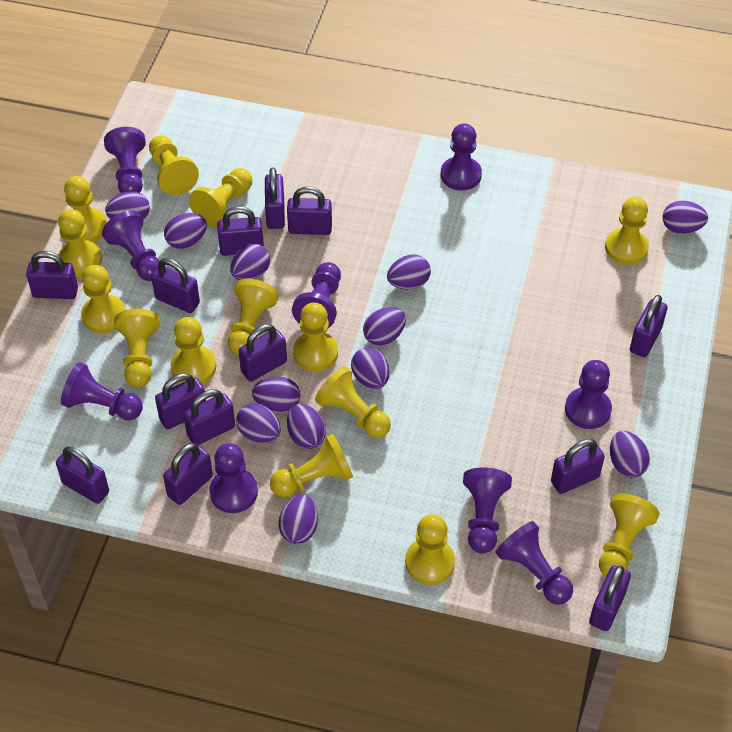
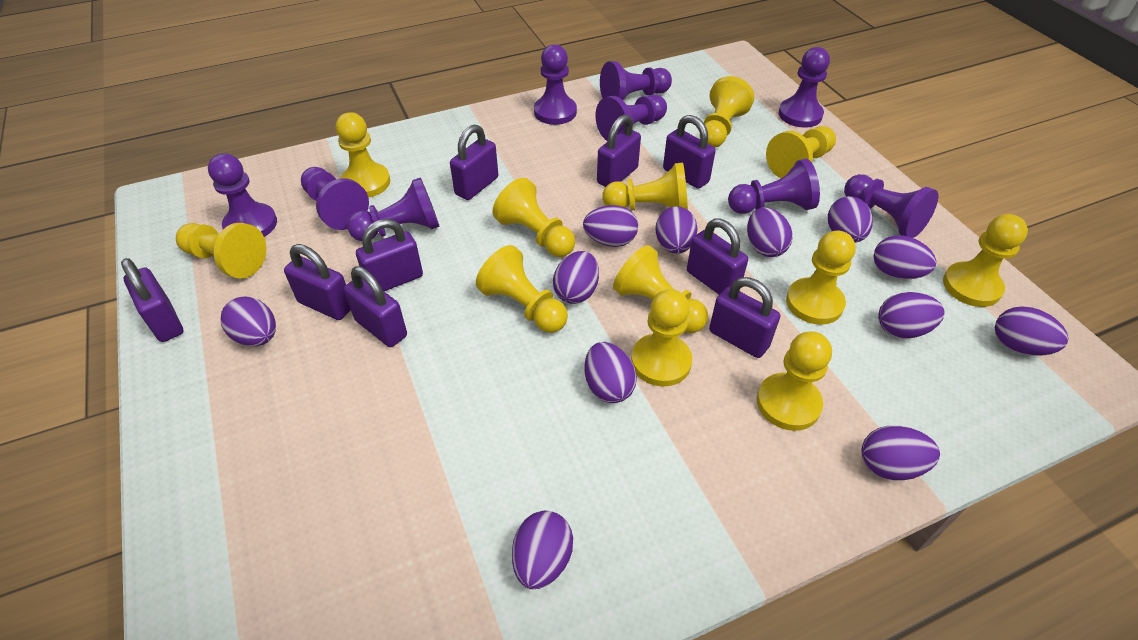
purple padlock: [26,251,78,299] [56,447,109,504] [151,258,200,313] [155,373,206,429] [163,443,213,505] [183,389,235,445] [217,206,264,256] [239,324,287,382] [265,167,285,229] [287,186,332,235] [551,439,605,494] [589,566,631,631] [630,295,668,357] = 13 -> [121,258,183,342] [284,244,351,320] [344,266,407,347] [356,219,423,291] [450,125,498,200] [597,114,641,187] [663,115,716,189] [687,219,748,295] [709,277,780,358] = 9
yellow pawn: [58,209,102,277] [64,176,107,242] [81,265,126,333] [114,309,160,387] [149,135,199,195] [170,317,216,384] [189,168,252,227] [228,279,279,355] [270,434,353,497] [293,303,338,371] [315,366,391,438] [405,514,455,585] [599,493,660,577] [605,197,649,265] = 14 -> [176,223,266,279] [336,112,390,198] [476,245,568,333] [493,178,575,257] [602,163,688,211] [613,245,708,333] [631,289,692,387] [704,76,754,148] [757,331,832,431] [766,126,836,178] [786,230,856,325] [943,214,1028,307] = 12

